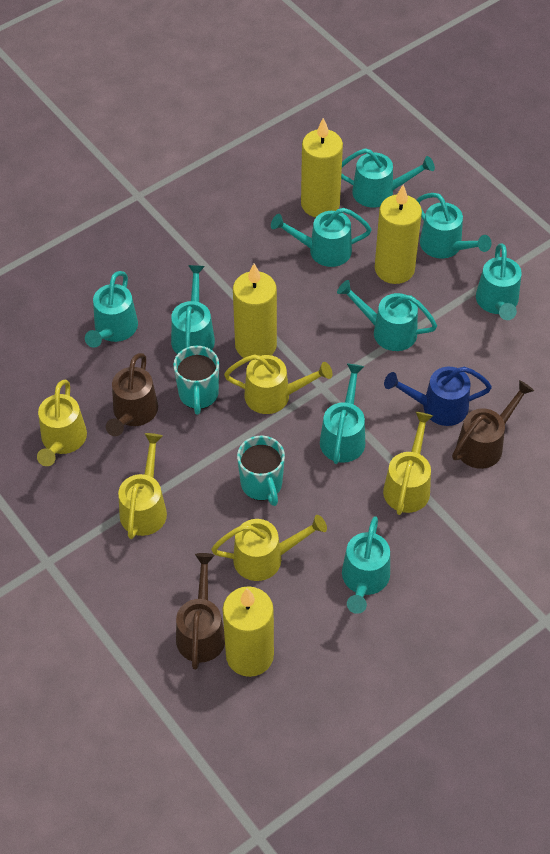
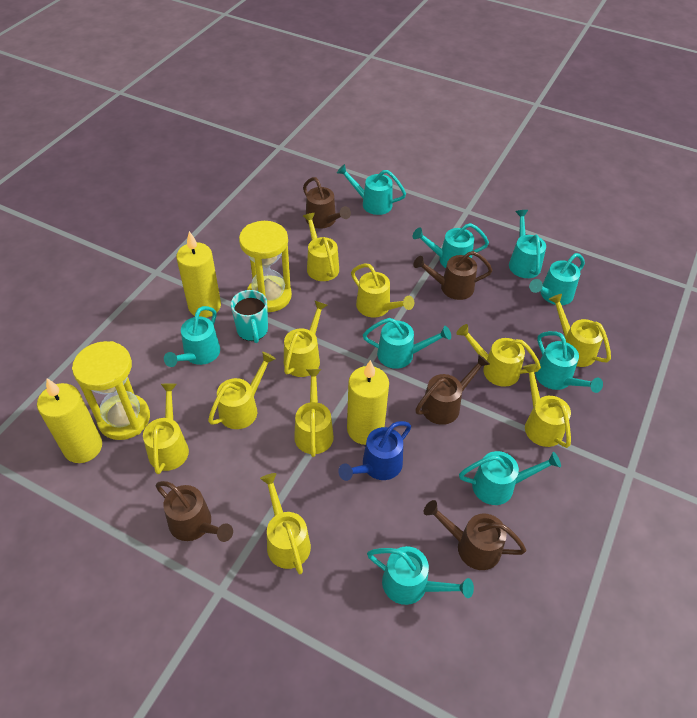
brown watering can: [106,353,158,436] [176,553,225,670] [452,380,534,469] = 3 -> [156,481,233,542] [303,177,351,229] [413,251,492,300] [415,354,490,425] [424,500,526,570] = 5
turquoise mug: [173,346,219,415] [237,436,285,506] = 2 -> [231,290,268,343] = 1
yellow candle: [223,586,274,677] [233,264,277,358] [301,118,343,217] [375,185,422,284] = 4 -> [37,378,102,463] [176,231,221,318] [347,360,389,445] = 3
yellow hourglass: none = 0 -> [72,341,150,440] [239,221,292,312] = 2
yellow watering can: [37,380,87,466] [118,433,167,539] [211,515,327,581] [224,354,332,414] [383,412,433,515] = 5 -> [143,383,189,474] [208,352,276,429] [260,473,311,574] [284,300,327,377] [294,369,334,457] [303,213,339,281] [351,263,414,317] [457,324,541,387] [523,363,571,448] [549,294,611,367] = 10

